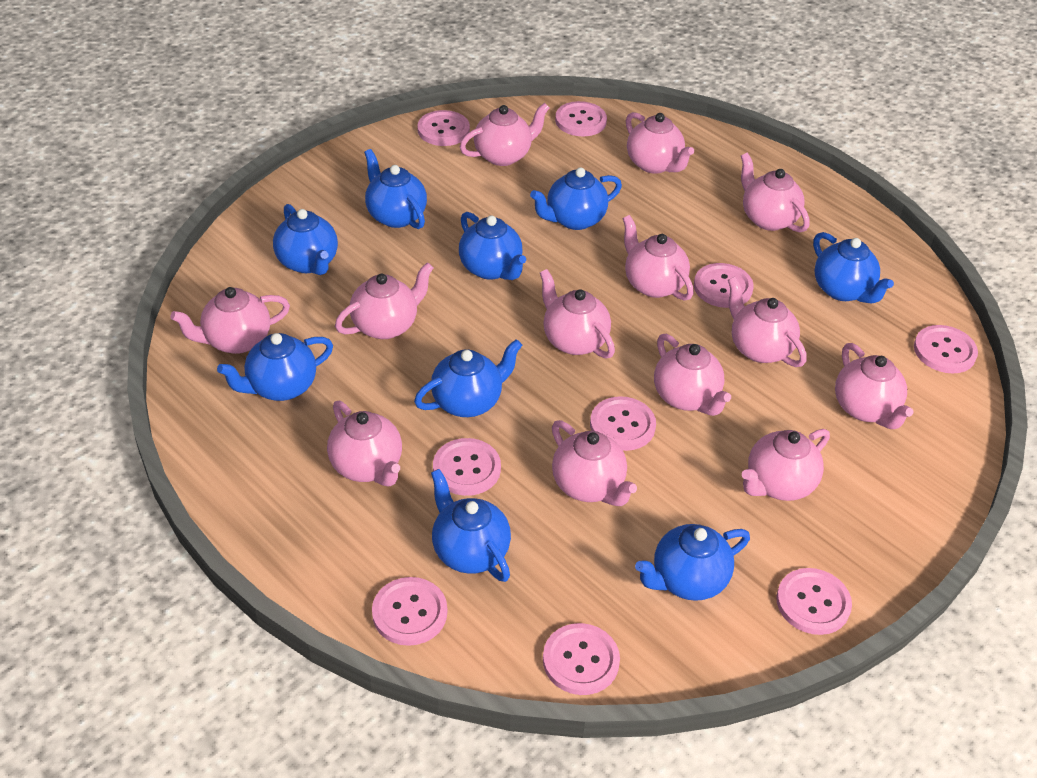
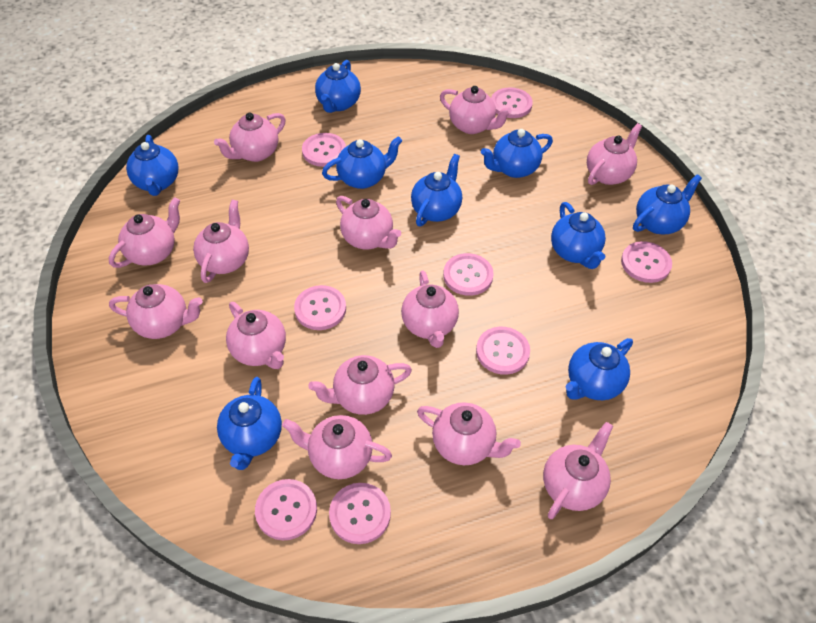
pink button: [372,577,447,646] [417,110,470,146] [433,438,501,496] [543,623,620,695] [555,101,607,136] [590,396,656,451] [694,263,754,308] [776,568,852,635] [914,325,978,374] = 9 -> [255,479,317,540] [294,285,346,330] [302,133,346,167] [329,483,391,544] [443,253,494,296] [476,327,530,375] [491,87,533,118] [621,241,672,283] = 8

